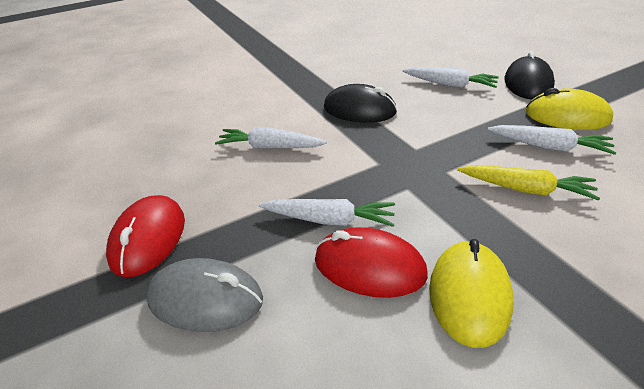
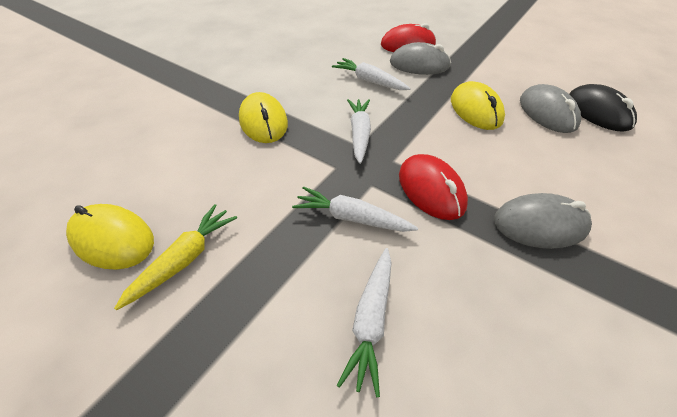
black mouse: [324,84,397,123] [505,51,555,99] = 2 -> [569,84,637,132] = 1
grey mouse: [146,258,263,332] = 1 -> [390,42,451,75] [494,193,592,249] [520,84,581,133] = 3
yellow mouse: [429,239,514,348] [526,88,613,130] = 2 -> [66,204,154,270] [239,92,288,143] [451,81,505,130] = 3

